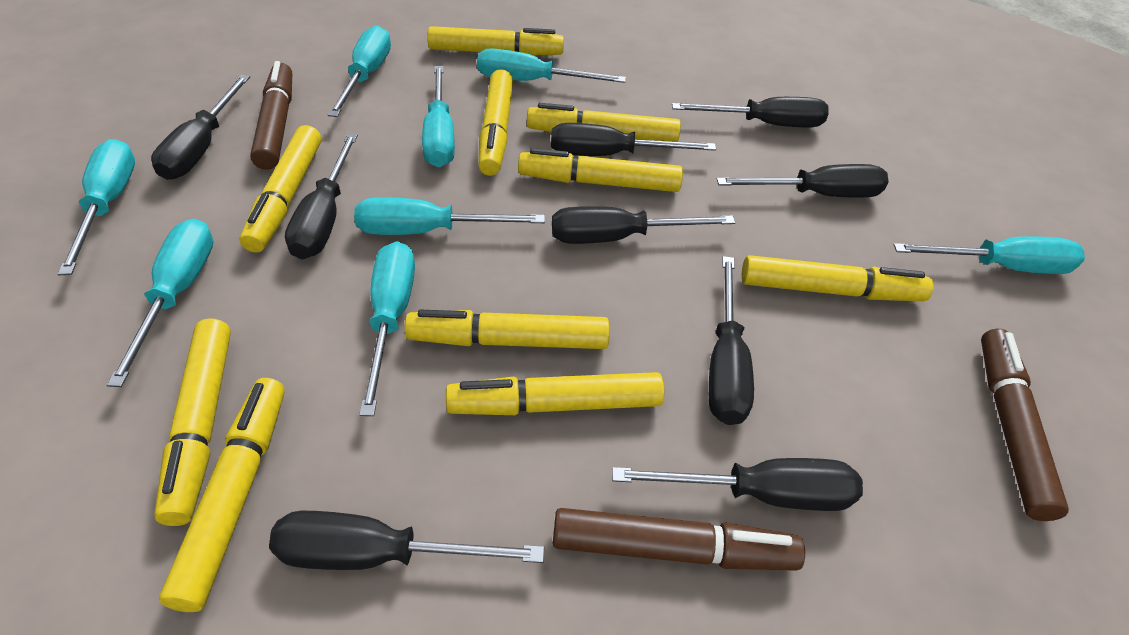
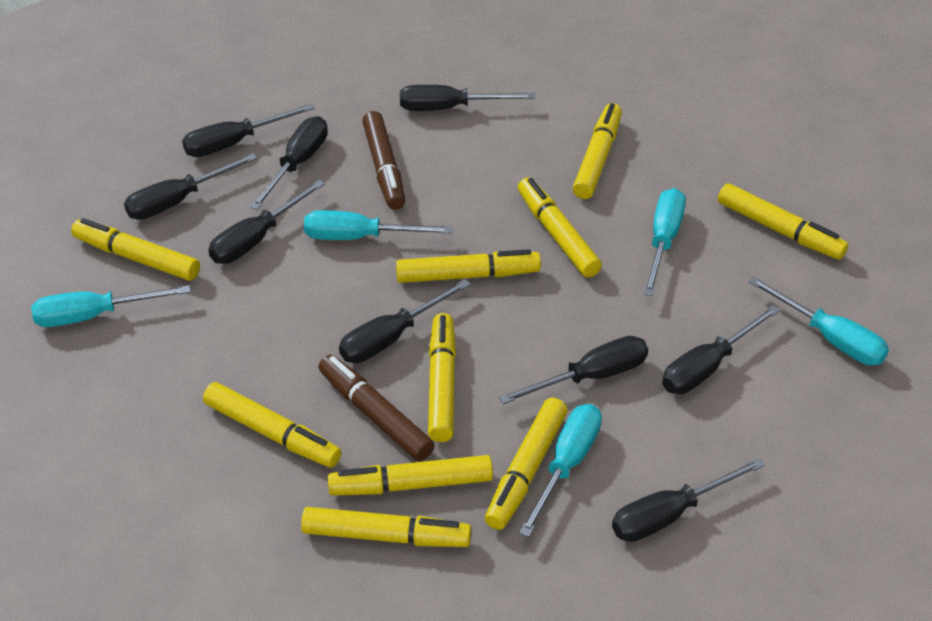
brown marker: [250,61,292,170] [553,508,805,571] [981,329,1069,521] = 3 -> [318,355,434,461] [362,111,405,210] = 2
turquoise screwdriver: [58,139,135,275] [107,219,213,387] [328,25,391,117] [354,197,545,235] [359,241,415,416] [422,66,455,167] [477,48,626,83] [893,236,1085,274] = 8 -> [31,285,191,327] [304,210,453,240] [519,404,602,537] [643,188,686,296] [749,277,889,365] = 5

